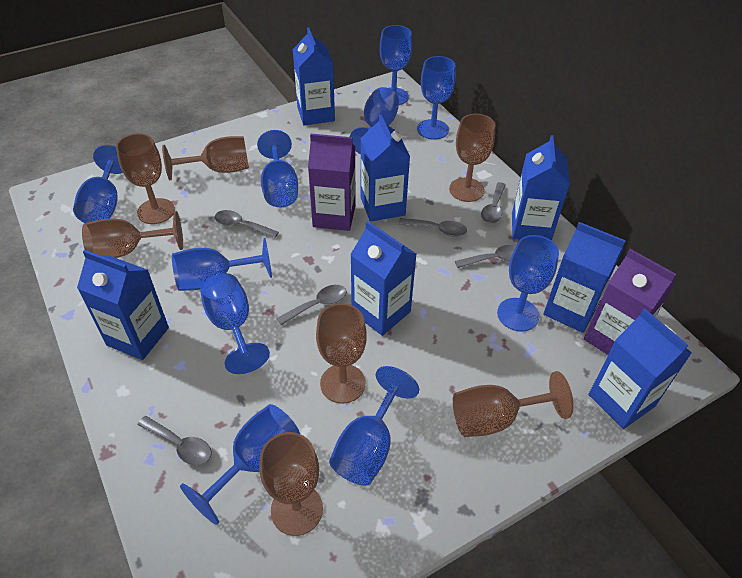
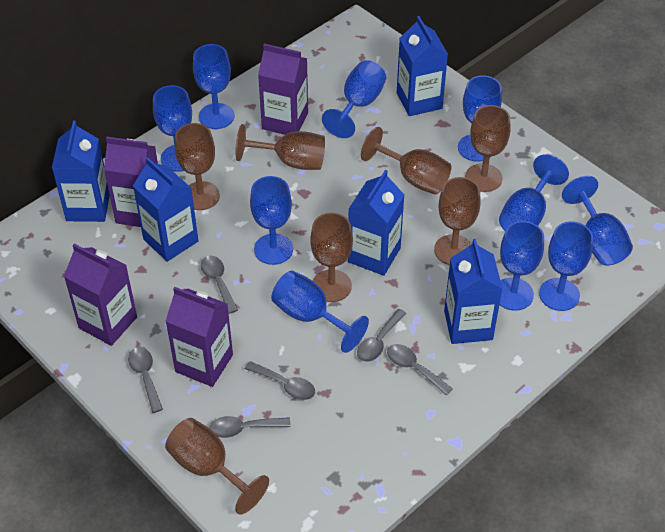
blue carton: [77,250,169,360] [293,27,335,125] [350,221,416,336] [360,115,410,222] [512,135,570,241] [543,222,626,333] [588,308,692,429] = 7 -> [52,121,110,222] [133,157,198,262] [348,170,404,276] [397,16,448,116] [444,239,502,344] = 5
purple carton: [308,134,355,231] [584,249,676,355] = 2 -> [64,244,137,346] [104,137,158,227] [165,287,233,387] [258,44,308,135] = 4

